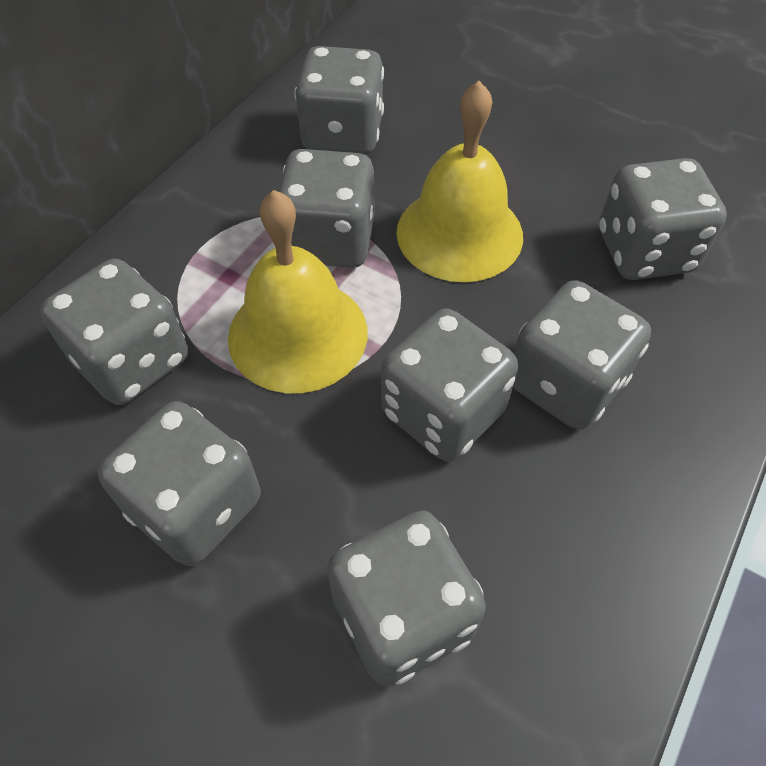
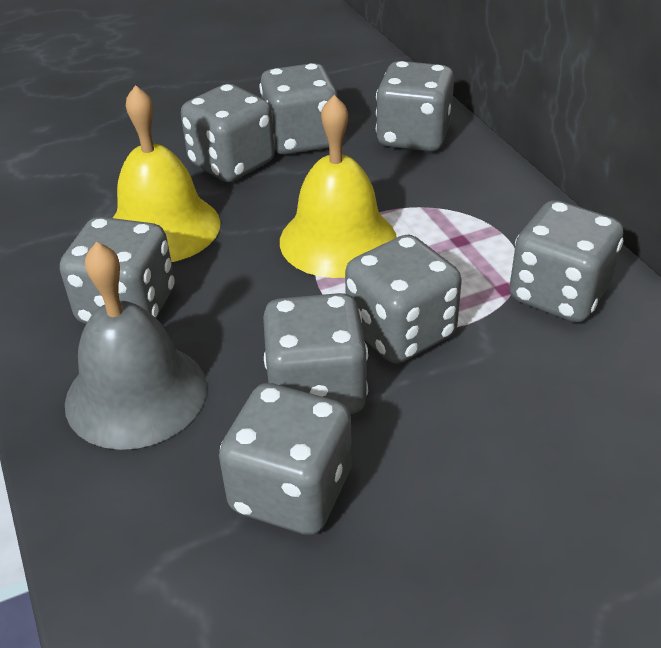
grey bell: none = 0 -> [65,242,207,450] = 1

